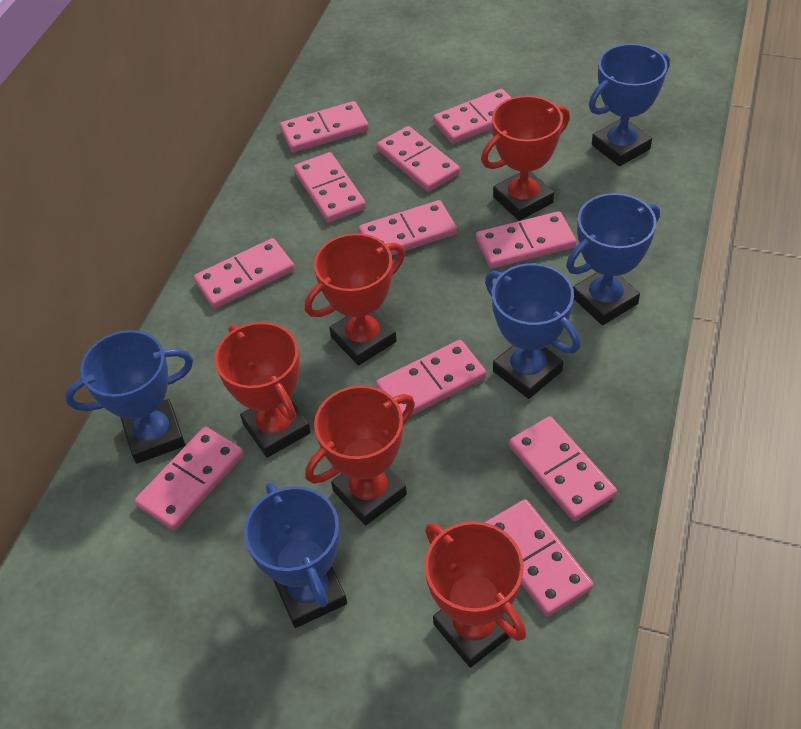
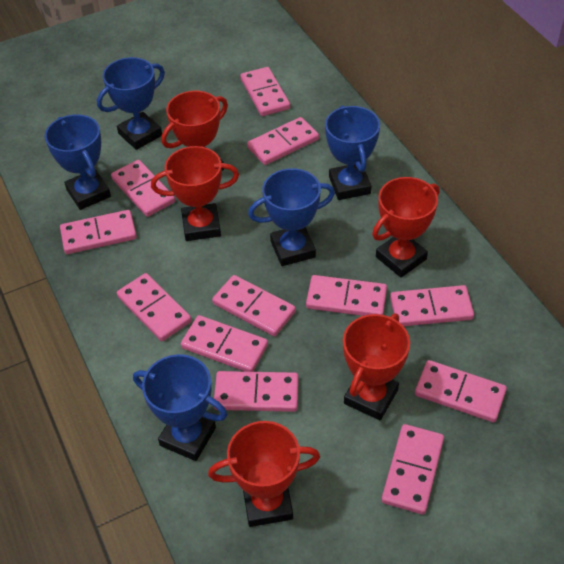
pink domino: [135,427,244,531] [194,238,295,309] [280,101,369,153] [294,152,366,223] [359,200,457,255] [376,340,486,416] [377,126,460,192] [433,89,511,144] [476,211,577,269] [485,499,593,617] [509,416,617,521] = 11 -> [60,210,137,254] [111,160,175,217] [117,273,192,341] [181,315,268,372] [212,275,296,336] [214,371,299,412] [240,67,290,116] [247,117,319,165] [306,275,387,316] [381,424,444,515] [390,285,474,326] [415,360,507,422] = 12

